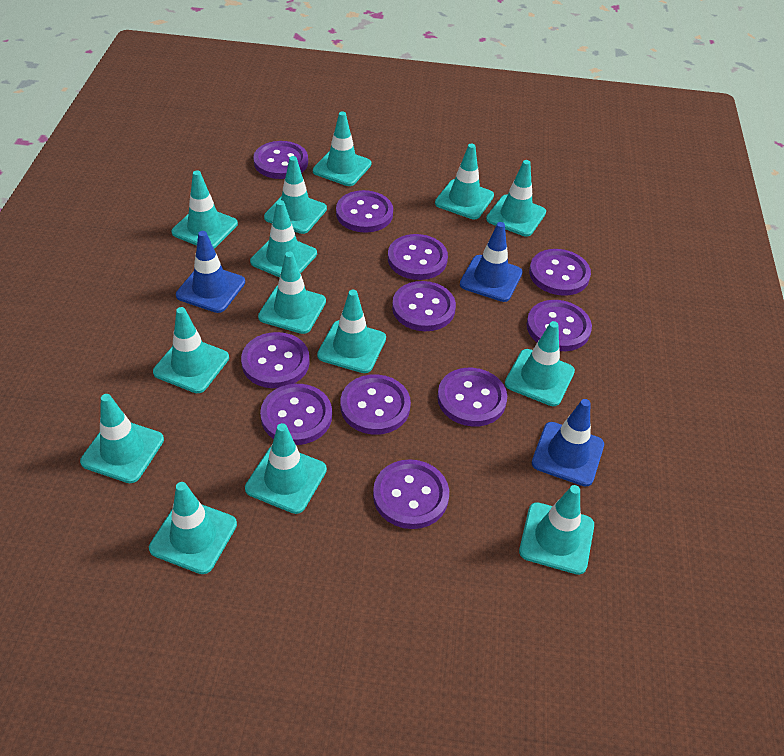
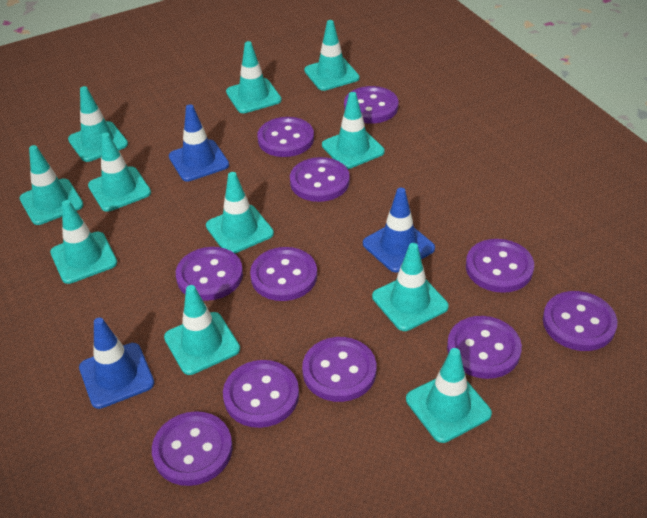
turquoise traffic cone: [80,394,164,483] [149,482,237,574] [153,307,229,393] [171,170,238,248] [245,423,327,514] [250,200,317,278] [258,252,326,334] [264,156,327,234] [313,111,371,186] [317,290,386,373] [435,144,494,219] [486,160,546,237] [505,321,575,406] [519,485,594,575] = 14 -> [20,145,83,225] [50,200,117,284] [68,86,128,162] [88,132,151,212] [164,285,240,375] [206,172,274,253] [226,41,282,113] [304,20,359,91] [322,92,385,169] [372,243,449,331] [406,348,492,443] = 11

